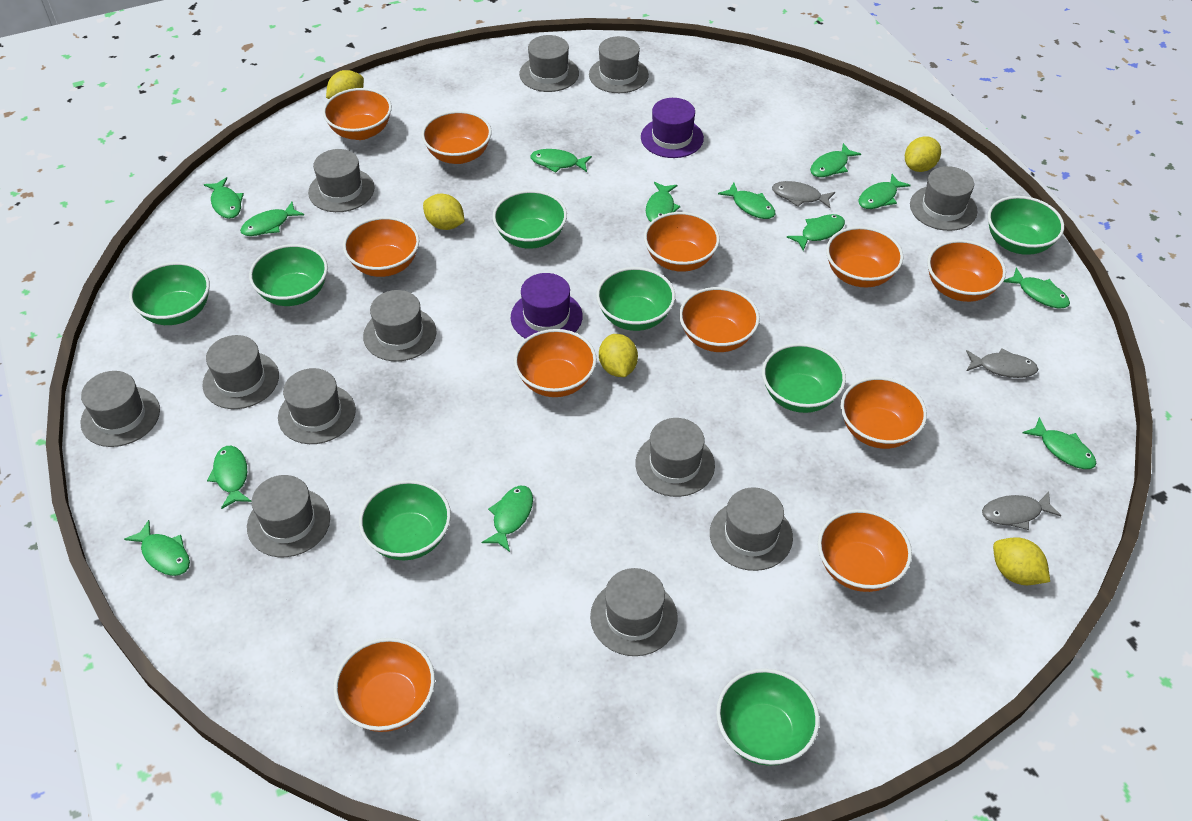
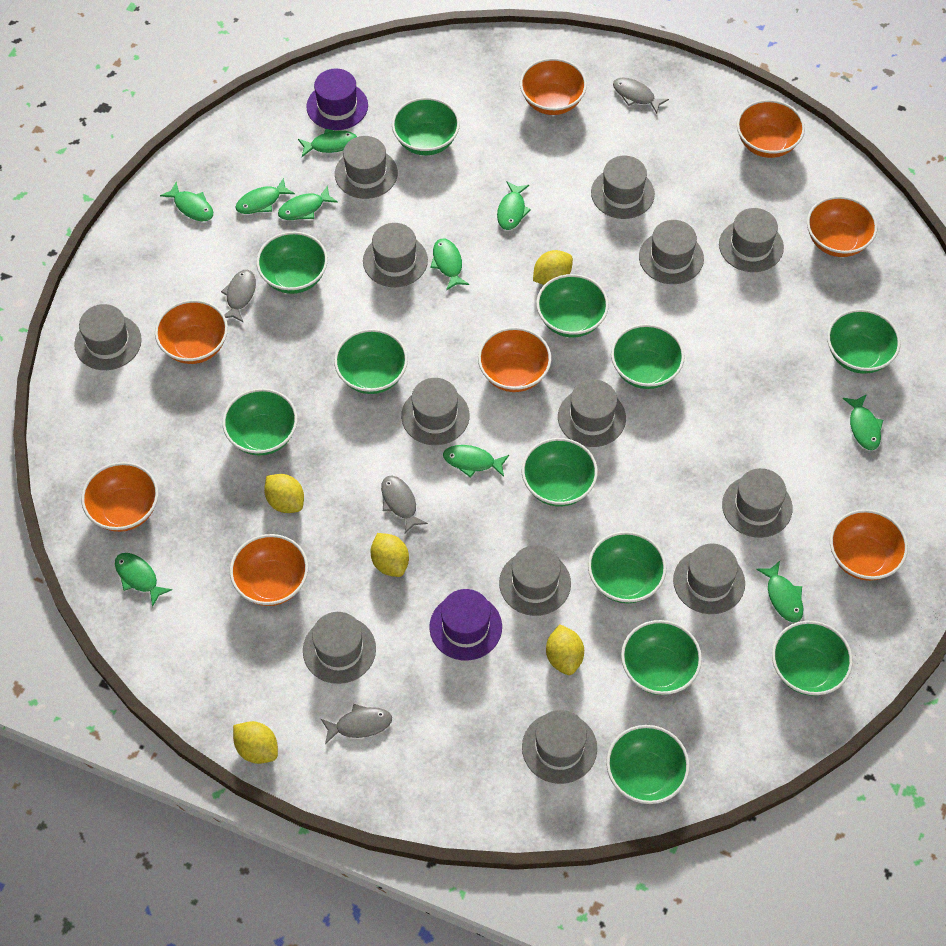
green bowl: [129,262,210,325] [249,244,328,306] [359,480,451,560] [493,190,567,249] [596,267,675,331] [716,668,820,766] [762,343,846,413] [988,196,1064,255] = 8 -> [222,388,297,456] [256,232,328,294] [334,329,408,394] [392,97,460,155] [522,438,598,506] [536,274,609,338] [588,531,666,603] [606,725,690,804] [611,324,685,389] [621,620,702,695] [772,621,853,696] [827,309,901,374] = 12
green fish: [124,520,190,576] [204,177,244,219] [207,446,252,509] [240,202,304,236] [482,486,533,552] [530,149,592,173] [646,182,681,222] [718,183,775,219] [787,214,845,251] [810,143,861,177] [858,174,911,209] [1004,267,1070,308] [1023,417,1097,469] = 13 -> [115,553,172,607] [160,182,213,222] [235,178,295,214] [278,185,338,220] [298,129,357,157] [430,239,469,291] [443,445,509,478] [497,181,531,230] [756,561,804,622] [843,394,883,450] = 10
grey fish: [772,181,835,208] [966,348,1038,378] [982,492,1061,530] = 3 -> [221,270,256,323] [320,704,392,744] [381,476,428,533] [613,77,669,114] = 4
grey hat: [81,371,160,447] [203,335,279,409] [247,475,330,557] [278,368,356,444] [308,149,375,212] [363,290,436,361] [519,35,579,92] [589,36,649,93] [590,568,678,656] [635,418,715,497] [710,487,793,571] [910,166,977,231] = 12 -> [74,304,142,370] [303,612,376,684] [335,136,398,199] [363,223,428,287] [401,378,470,445] [499,545,571,616] [522,710,597,784] [558,379,626,447] [591,156,655,219] [639,220,704,284] [673,544,745,614] [719,208,784,272] [722,468,793,538] = 13
orange bowl: [323,88,392,140] [334,638,435,732] [343,217,419,277] [422,111,492,164] [514,329,597,397] [644,212,720,272] [679,287,760,352] [818,509,912,592] [826,227,904,287] [841,377,927,449] [927,240,1006,302] = 11 -> [81,462,158,532] [155,300,228,364] [230,534,308,606] [478,327,551,392] [520,58,587,115] [737,100,805,158] [807,196,878,257] [830,509,908,581] = 8

